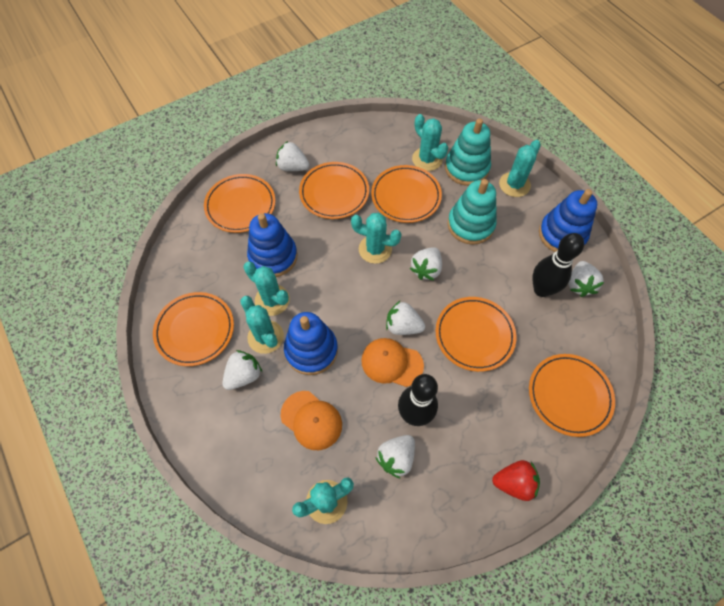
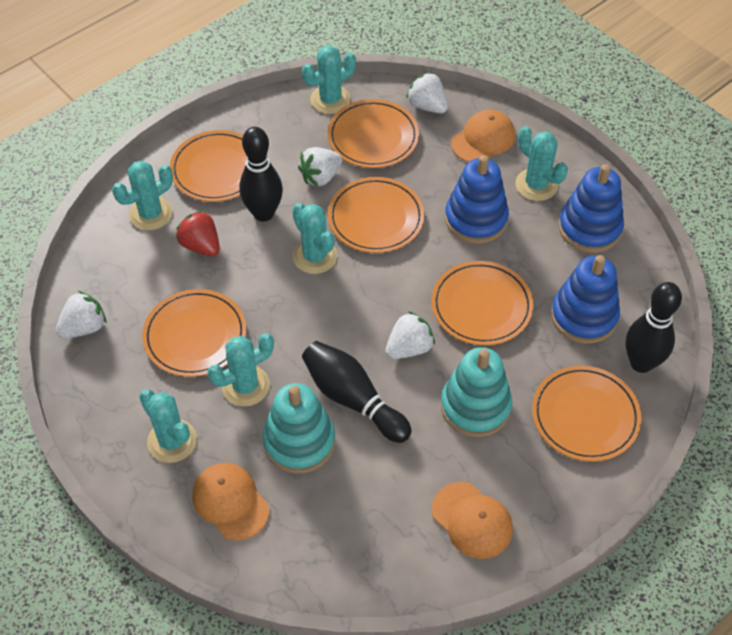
black bowling pin: [398,374,438,426] [532,233,584,297] = 2 -> [239,127,283,222] [302,341,412,443] [625,282,682,373] = 3
orange cap: [281,391,342,450] [361,338,424,387] = 2 -> [192,463,269,540] [431,482,513,559] [451,109,515,162] = 3
white strawberry: [222,350,262,390] [276,141,309,171] [375,435,415,479] [386,301,425,335] [410,247,442,280] [568,261,604,297] = 6 -> [56,291,106,338] [298,147,342,186] [385,311,435,359] [406,72,448,114] = 4

